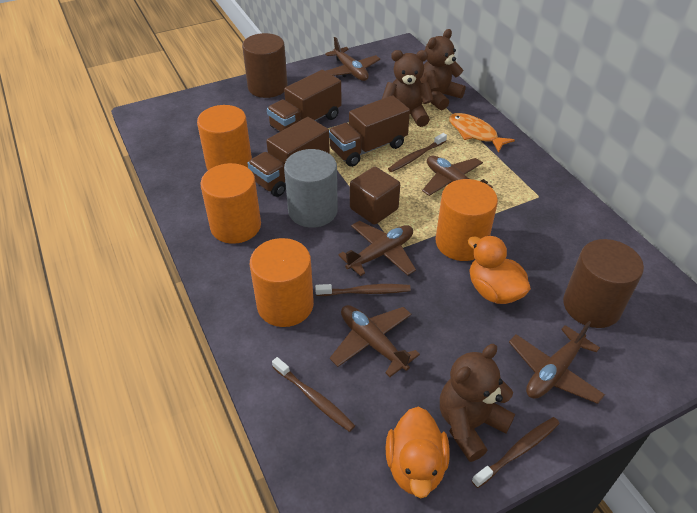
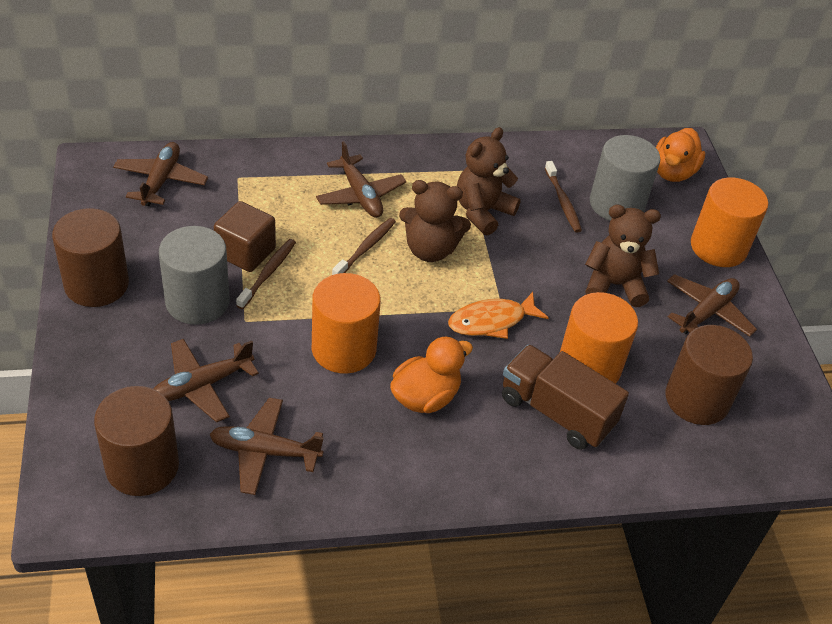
brown cylinder: [242,33,288,98] [563,239,644,328] = 2 -> [52,208,129,307] [94,386,179,496] [665,325,753,425] = 3
brown toothbrush: [272,357,355,432] [315,284,411,296] [388,133,447,172] [471,417,560,488] = 4 -> [236,239,296,309] [332,218,396,275] [545,161,582,233] = 3
brown truck: [248,117,330,197] [267,70,341,132] [329,95,410,167] = 3 -> [502,345,629,450] = 1
grey cylinder: [284,149,338,228] = 1 -> [159,226,230,325] [590,135,660,221] = 2
orange cylinder: [197,105,252,170] [200,163,261,244] [250,238,314,327] [436,179,498,261] = 4 -> [312,273,381,374] [560,292,638,384] [691,178,768,267] = 3

